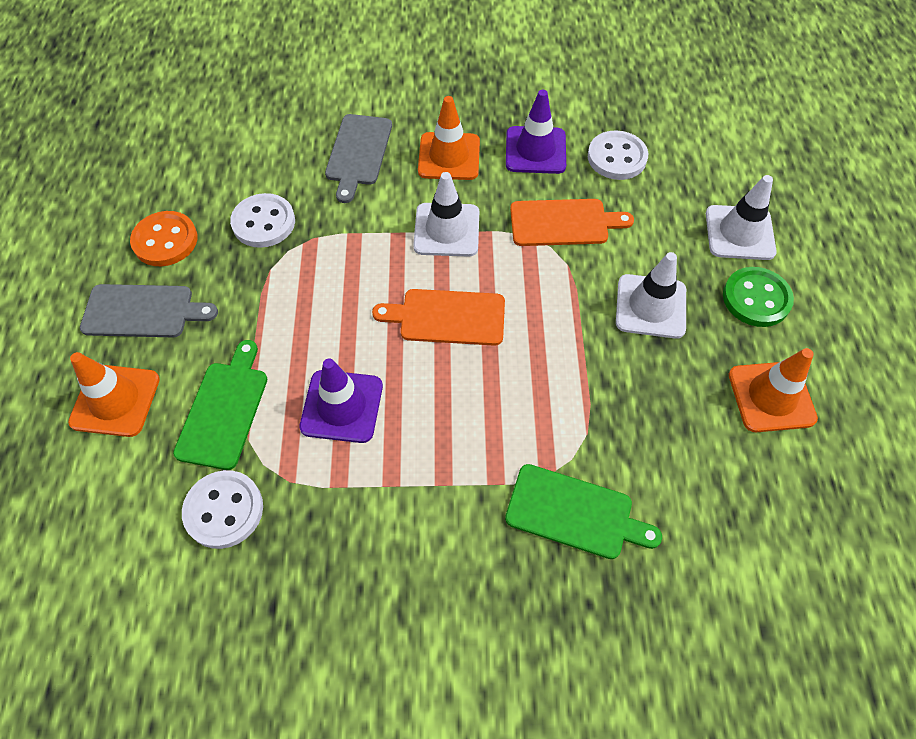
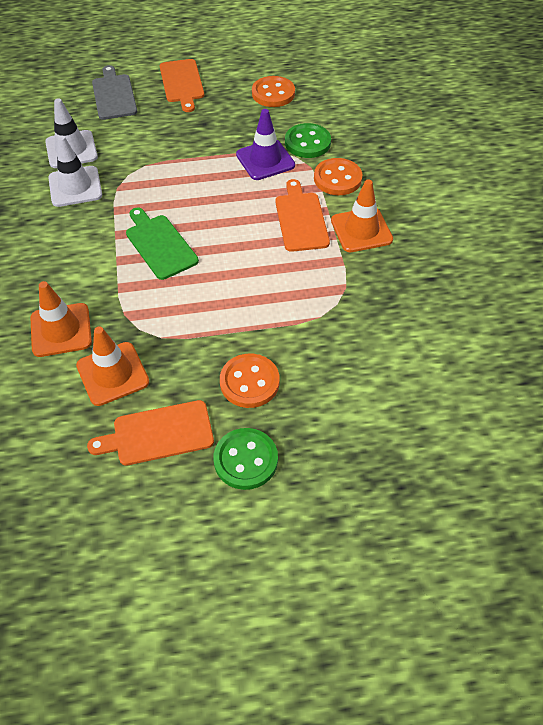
green button: [723,267,794,327] = 1 -> [213,428,278,490] [285,123,331,158] = 2
green cutting board: [173,340,267,470] [505,464,662,559] = 2 -> [126,208,199,280] = 1
grey cutting board: [80,284,218,337] [325,114,392,203] = 2 -> [92,65,137,120] = 1
orange button: [130,211,198,266] = 1 -> [220,354,280,408] [252,76,295,107] [314,158,363,195] = 3
orange cutting board: [372,289,505,346] [510,199,634,246] = 2 -> [87,400,214,466] [160,59,204,112] [275,179,330,252] = 3
purple traffic cone: [299,358,383,443] [506,90,566,174] = 2 -> [236,109,295,180] = 1
white button: [182,470,263,549] [230,193,295,248] [588,130,648,180] = 3 -> none = 0
white traffic cone: [413,172,479,257] [616,252,686,339] [706,175,777,260] = 3 -> [45,98,98,168] [48,136,102,207] = 2

